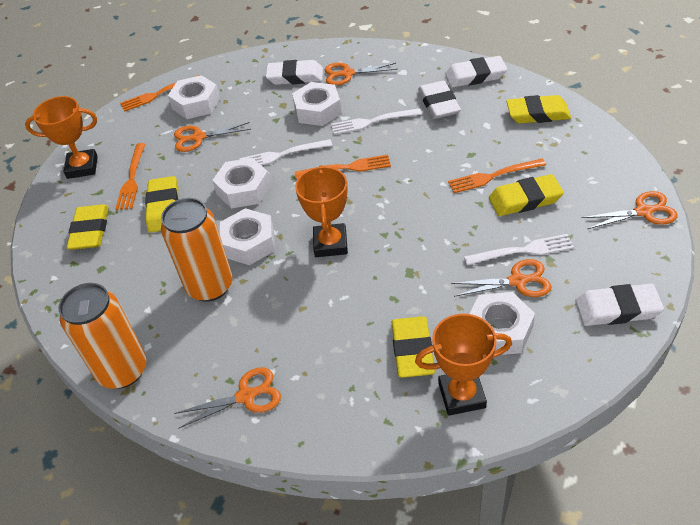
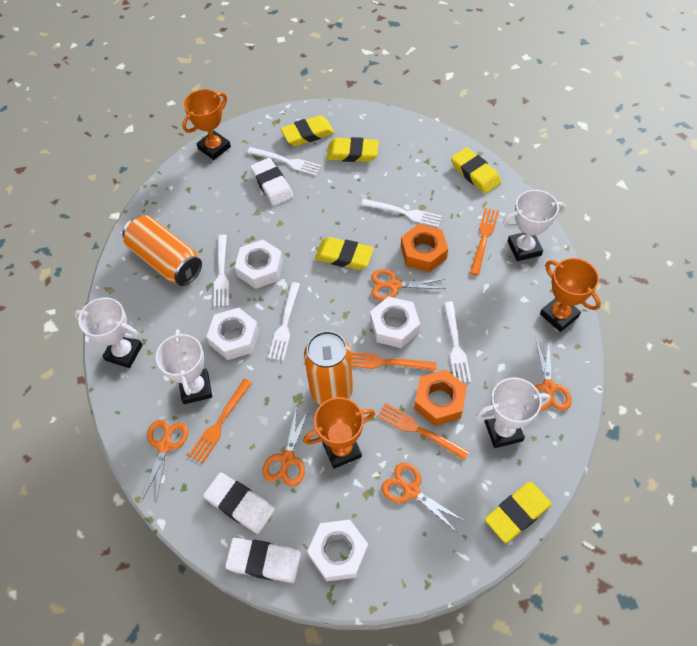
orange nut: none = 0 -> [401,224,448,272] [414,369,467,426] = 2
white eraser: [266,60,323,85] [418,81,461,119] [445,56,507,88] [575,284,664,326] = 4 -> [203,473,275,534] [225,538,301,583] [250,158,293,206] = 3
white fork: [240,139,332,165] [331,108,422,135] [464,234,574,265] = 3 -> [213,234,229,307] [247,147,322,176] [268,282,300,361] [361,199,442,227] [444,302,471,382] = 5
white nut: [168,75,220,119] [212,158,271,209] [220,208,275,265] [292,82,342,126] [470,292,535,355] = 5 -> [206,308,259,360] [235,240,283,289] [307,520,368,582] [370,296,420,348] = 4
white trophy: none = 0 -> [74,297,143,368] [156,329,212,404] [477,377,550,448] [503,190,566,261] = 4

